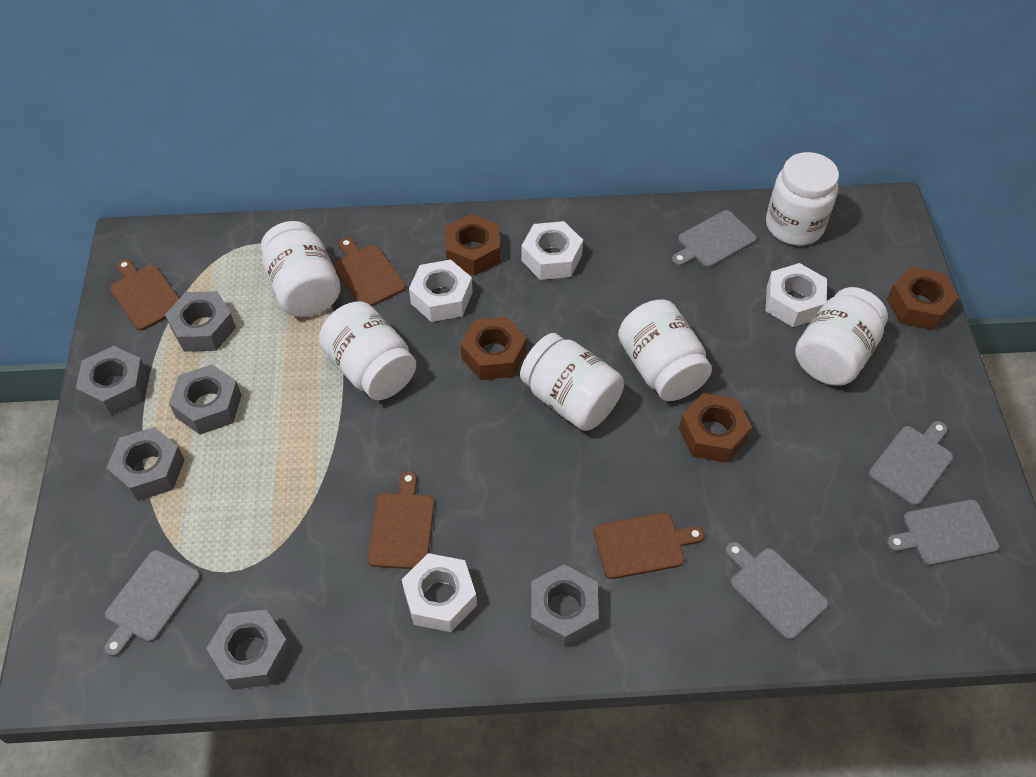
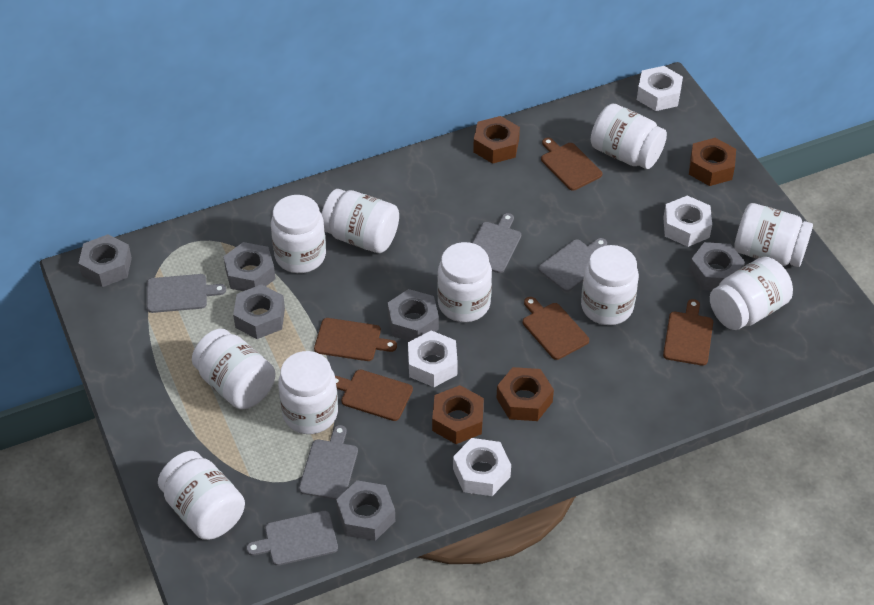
brown cutting board: [110,259,180,331] [333,238,406,306] [368,471,434,569] [594,513,704,579] = 4 -> [314,318,397,361] [335,370,413,421] [523,297,589,360] [541,138,602,191] [663,299,713,366] = 5
white jar: [261,221,341,317] [319,301,416,400] [520,333,624,431] [618,300,712,401] [766,152,839,246] [795,287,888,386] = 6 -> [158,451,245,540] [192,329,275,410] [271,195,326,273] [278,351,338,434] [322,189,399,253] [437,242,492,322] [581,245,639,325] [591,104,667,169] [710,257,793,330] [734,203,813,267] = 10

